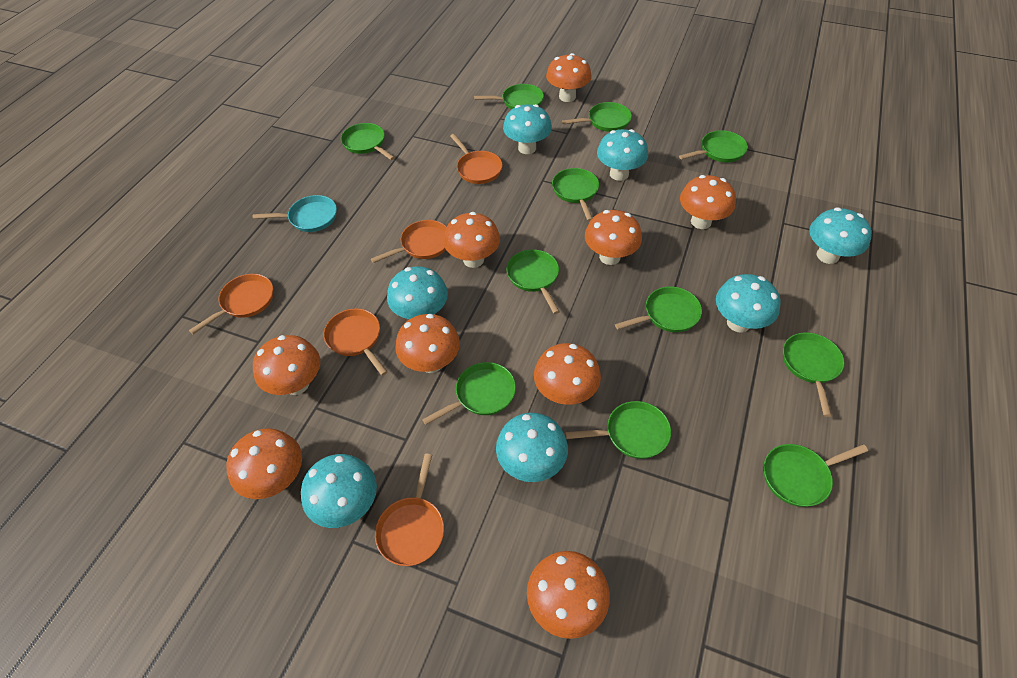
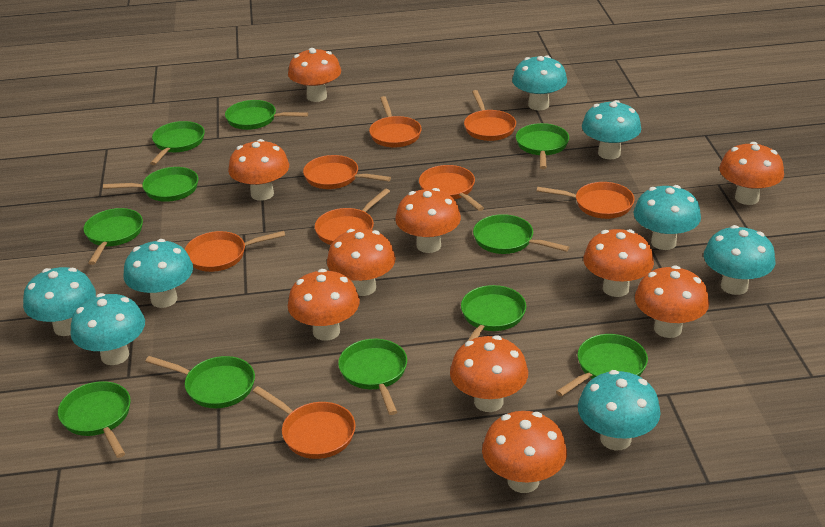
orange mushroom: [226,428,302,499] [253,335,320,395] [395,314,460,373] [443,212,500,268] [527,551,610,639] [534,343,601,405] [546,53,591,102] [585,210,642,265] [680,175,736,229] = 9 -> [228,139,289,201] [288,48,341,102] [288,269,360,341] [327,229,396,296] [395,188,461,253] [450,335,528,412] [482,411,567,493] [583,229,654,297] [635,265,709,338] [719,142,784,205] = 10
orange pan: [189,274,273,334] [323,309,388,376] [371,220,447,263] [375,454,444,566] [450,134,503,184] = 5 -> [185,231,285,272] [253,386,356,459] [303,155,391,189] [315,188,390,245] [369,96,422,147] [419,165,484,211] [464,90,516,141] [537,182,635,219] = 8
turquoise mushroom: [301,454,377,528] [387,266,448,319] [496,413,568,482] [503,104,552,154] [597,129,648,181] [716,274,781,332] [809,207,872,264] = 7 -> [23,267,96,336] [70,293,145,365] [123,239,193,308] [512,55,567,111] [578,370,661,450] [582,100,641,159] [633,185,701,250] [704,225,776,295] = 8
turquoise pan: [253,195,337,232] = 1 -> none = 0

